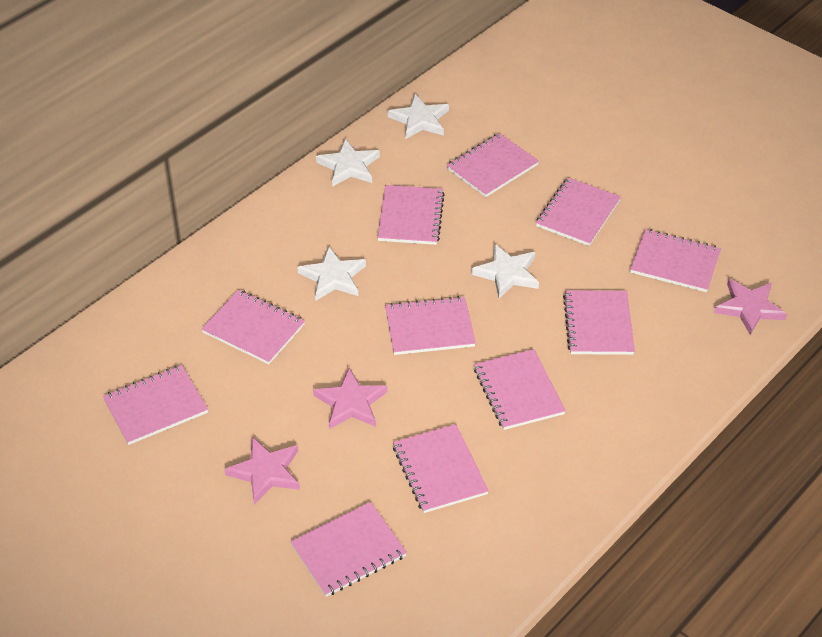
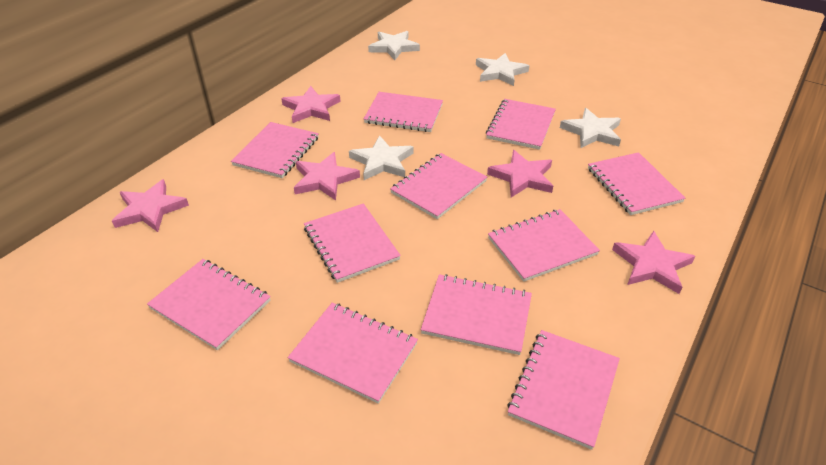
pink star: [224,437,300,505] [313,368,388,429] [714,279,787,335] = 3 -> [112,179,189,232] [281,86,341,123] [294,152,360,201] [487,150,553,198] [612,231,695,294] = 5

